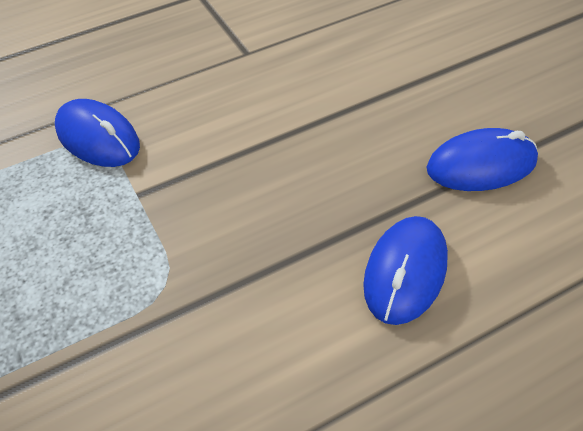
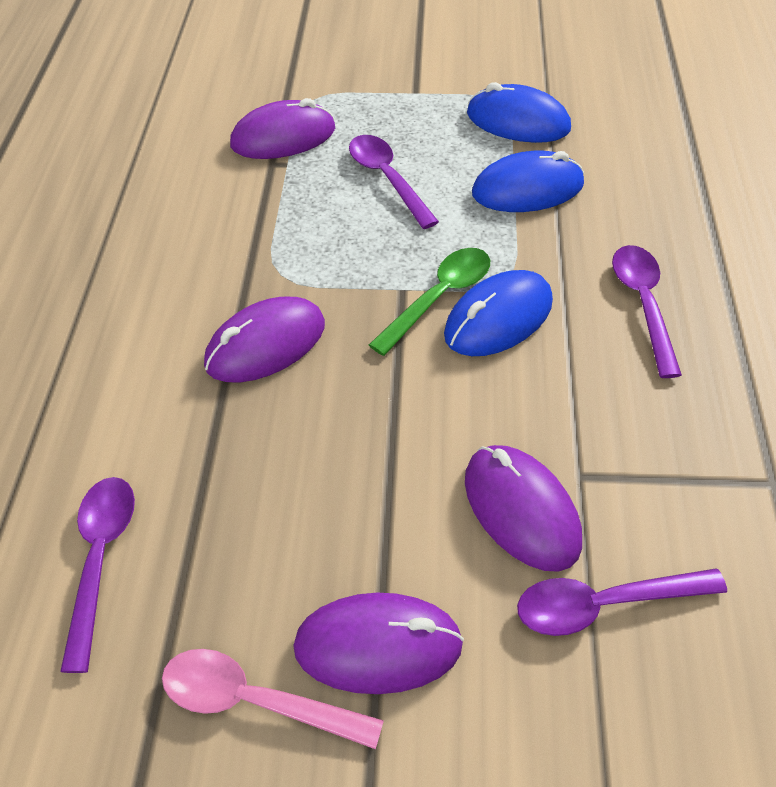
green spoon: none = 0 -> [369,248,490,356] = 1
pink spoon: none = 0 -> [162,649,384,749] = 1
purple mouse: none = 0 -> [204,297,325,382] [230,98,335,159] [293,593,464,694] [465,445,582,572] = 4
purple spoon: none = 0 -> [60,477,135,673] [349,135,439,229] [517,568,727,636] [612,245,682,378] = 4

